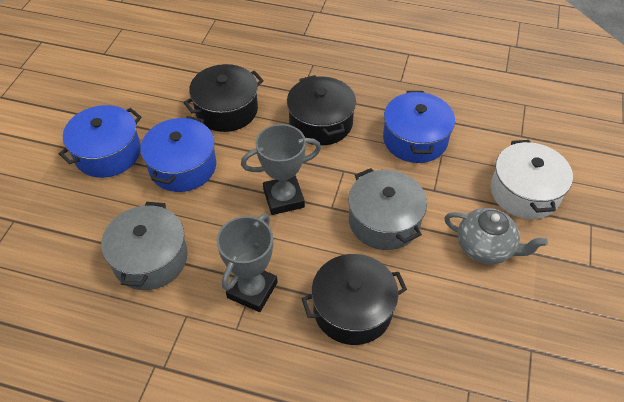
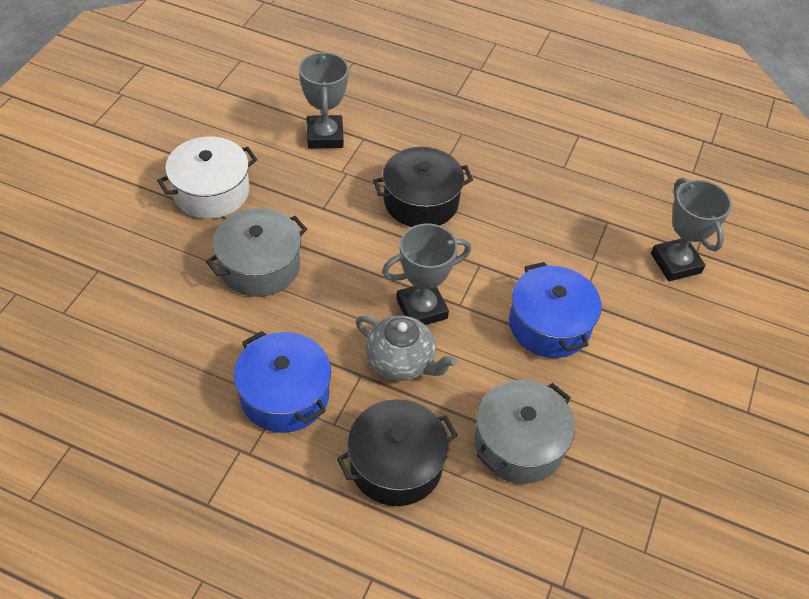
black pot: [183,64,264,132] [287,75,356,145] [302,254,407,345] = 3 -> [337,399,458,506] [373,147,473,227] = 2
blue pot: [59,105,142,178] [141,116,216,192] [383,91,455,163] = 3 -> [234,331,331,433] [509,262,601,358] = 2
grey trophy: [217,214,278,312] [241,124,321,215] = 2 -> [299,51,349,149] [382,224,471,325] [651,178,732,281] = 3

